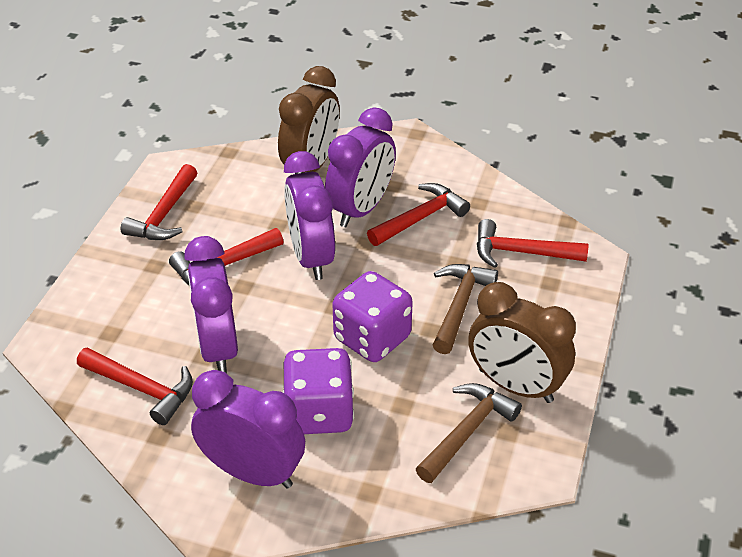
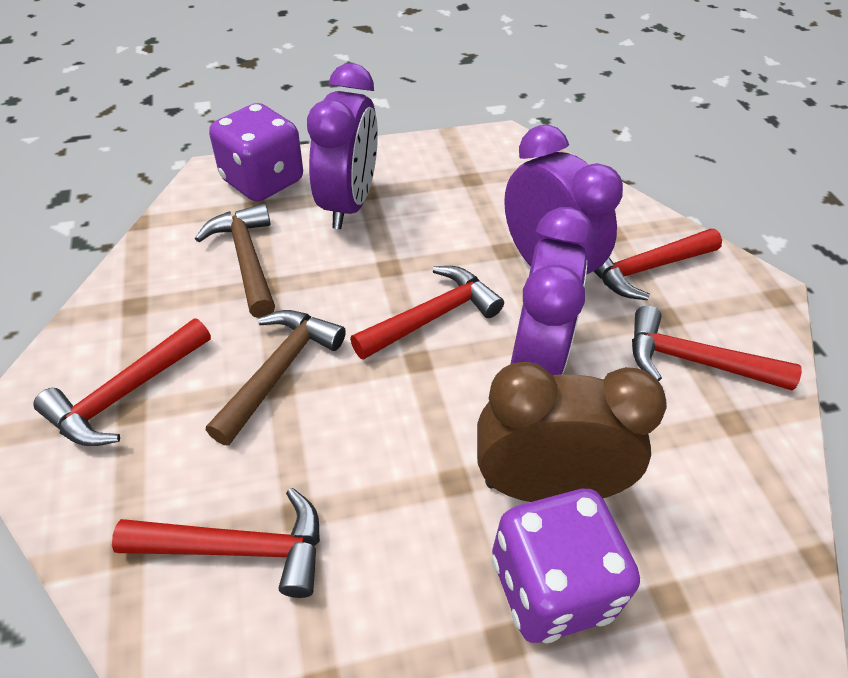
brown clock: [278,66,340,174] [468,282,576,403] = 2 -> [477,362,667,502] = 1
purple clock: [184,236,238,373] [191,370,305,489] [284,151,335,280] [325,107,396,227] = 4 -> [307,63,378,229] [504,125,623,275] [511,207,593,375] = 3

